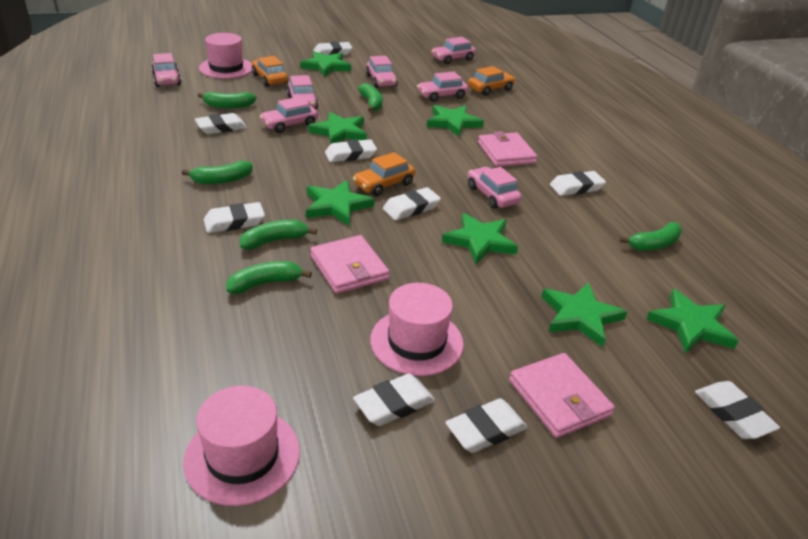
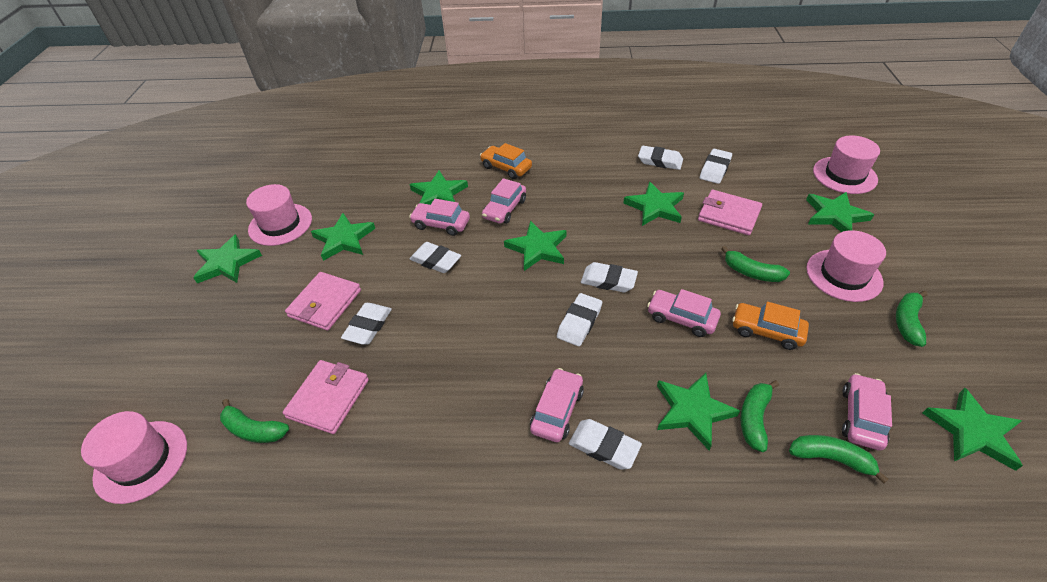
green banana: [182,161,253,184] [198,92,257,108] [227,261,312,294] [240,220,317,250] [358,83,383,112] [620,222,682,250] = 6 -> [220,399,289,443] [721,246,790,282] [741,380,779,452] [789,435,889,484] [896,291,928,347] = 5
green star: [300,51,351,77] [306,180,375,226] [308,112,367,144] [427,105,484,137] [442,213,518,264] [542,283,628,347] [646,289,739,353] = 7 -> [193,234,262,283] [311,213,375,261] [409,170,468,205] [504,221,567,271] [623,182,684,226] [657,373,740,450] [806,192,874,232] [923,388,1023,471] = 8
orange car: [252,56,288,87] [353,152,415,196] [468,66,515,96] = 3 -> [480,143,532,179] [732,302,809,350] = 2
pink car: [151,53,181,87] [260,97,318,133] [287,75,318,109] [366,56,398,88] [417,72,468,102] [432,37,476,64] [468,167,522,209] = 7 -> [409,199,470,236] [482,178,526,224] [530,368,584,442] [647,289,721,337] [842,373,892,451] = 5
pink hat: [183,386,300,506] [199,33,252,78] [370,283,464,376] = 3 -> [81,411,187,504] [246,184,312,246] [806,230,886,302] [813,135,880,194] = 4
white eraser: [195,113,247,134] [204,202,265,233] [313,42,353,55] [325,139,377,162] [353,374,435,426] [383,187,441,220] [445,398,528,453] [550,171,606,196] [695,381,780,439] = 9 -> [341,303,392,345] [410,242,461,273] [557,293,602,346] [569,419,642,470] [581,262,638,292] [638,146,683,170] [700,149,732,184] = 7

